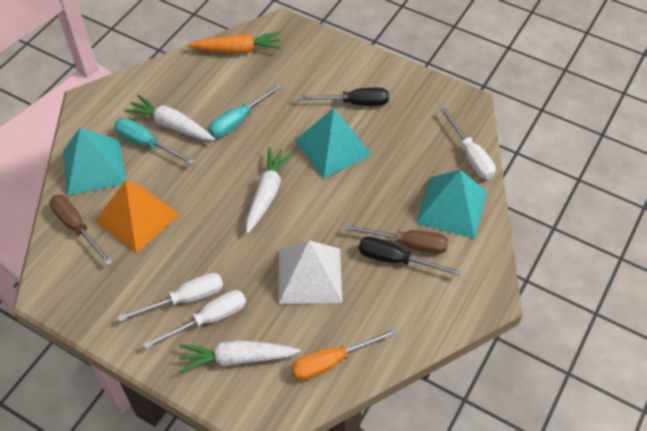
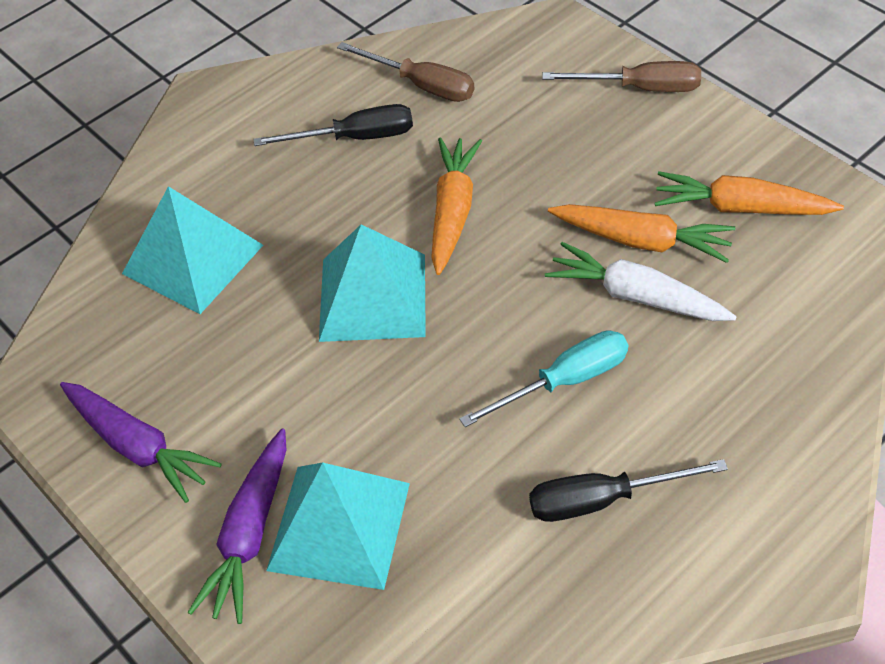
orange carrot: [187,32,282,54] = 1 -> [431,137,482,275] [548,204,735,263] [655,171,844,215] = 3
orange pyramid: [95,180,180,254] = 1 -> none = 0
orange screwdriver: [292,328,397,380] = 1 -> none = 0
purple carrot: none = 0 -> [60,382,222,503] [188,428,286,624] = 2
turquoise screwdriver: [114,118,195,165] [208,83,283,137] = 2 -> [459,330,628,427] = 1
white carrot: [124,94,215,141] [179,340,300,373] [246,147,293,233] = 3 -> [545,242,737,321] = 1
white pyramid: [278,241,342,304] = 1 -> none = 0
white screwdriver: [118,273,223,322] [143,290,246,349] [440,108,496,179] = 3 -> none = 0

